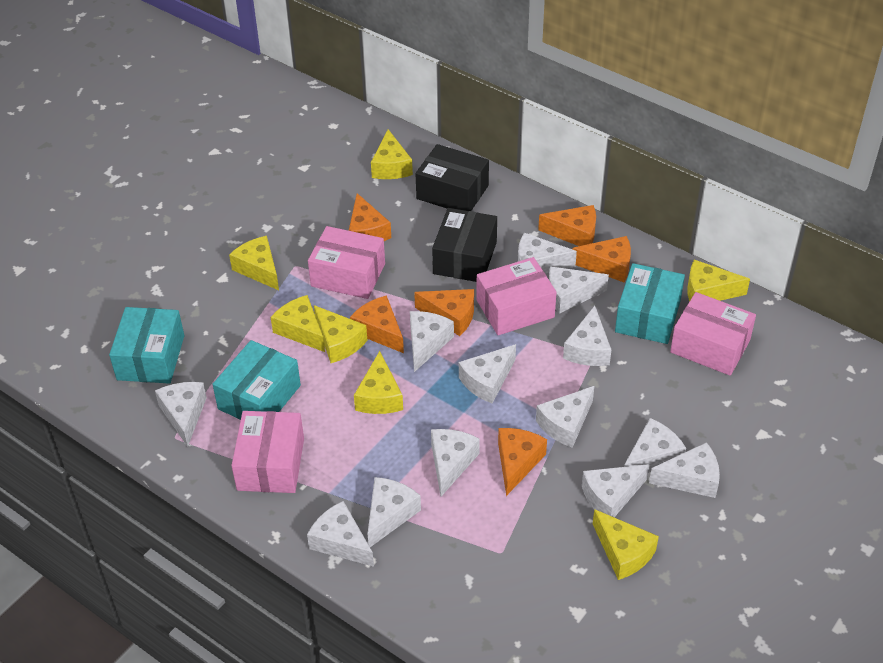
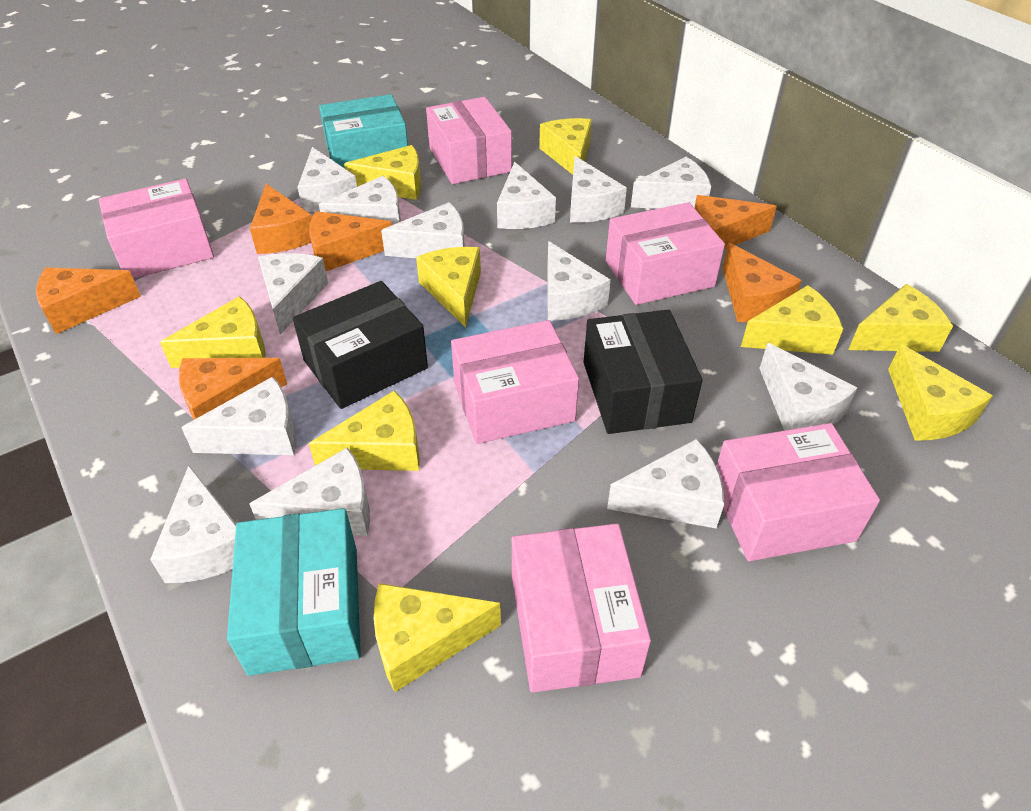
pink box: [231,411,304,493] [308,226,385,299] [476,257,557,335] [670,292,756,376] = 4 -> [99,179,214,279] [426,97,512,184] [451,320,579,444] [512,524,651,693] [606,202,725,305] [716,423,880,561] = 6
turquoise box: [109,307,184,384] [213,340,301,420] [615,263,685,344] = 3 -> [227,508,361,676] [319,94,408,168] = 2
yellow cheese: [229,236,279,290] [271,295,325,352] [314,305,368,363] [354,351,403,414] [371,129,413,179] [593,509,659,580] [687,260,750,301] = 7 -> [160,296,266,368] [309,390,420,471] [344,145,421,200] [374,583,501,692] [416,247,481,327] [539,118,592,175] [741,285,843,355] [848,284,953,352] [888,344,993,441] = 9

